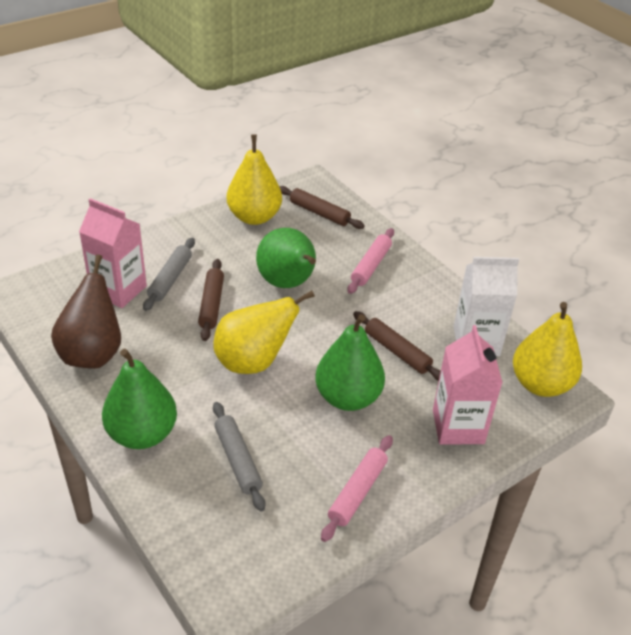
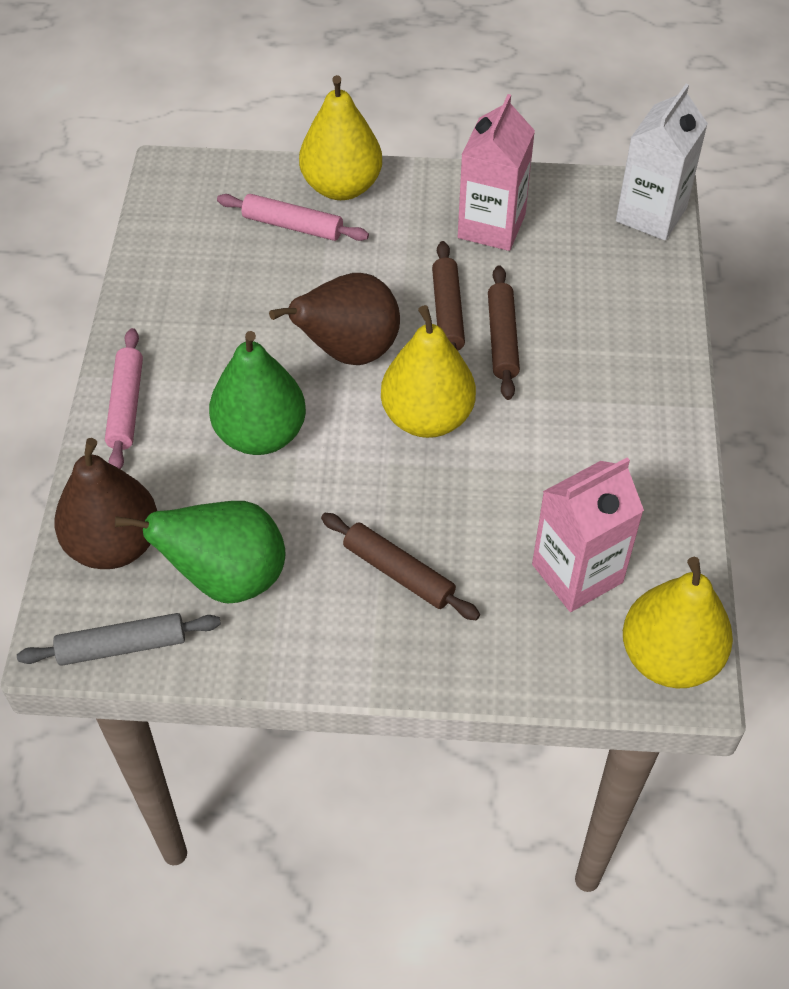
brown pear: [51,254,121,369] = 1 -> [54,438,157,569] [269,273,400,365] = 2
green pear: [102,349,177,449] [256,228,316,288] [315,314,385,411] = 3 -> [115,501,286,603] [209,331,306,455] = 2
grey rolling pin: [143,238,195,311] [213,402,265,512] = 2 -> [17,613,221,666] = 1

